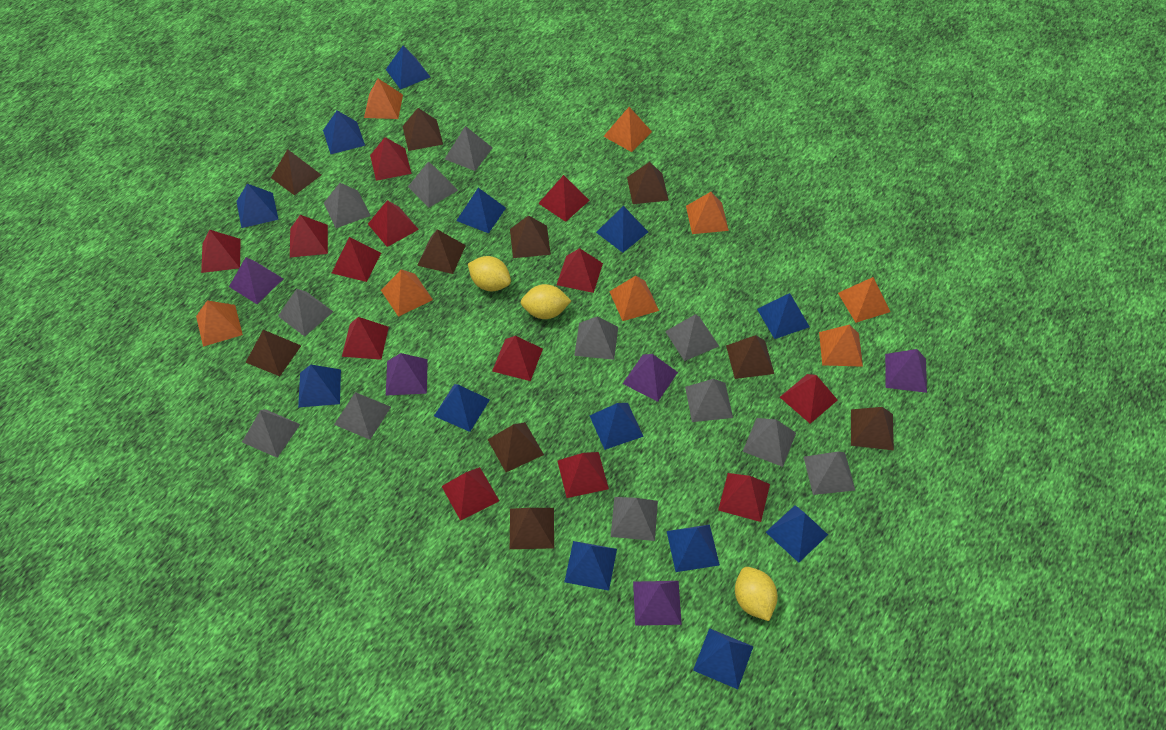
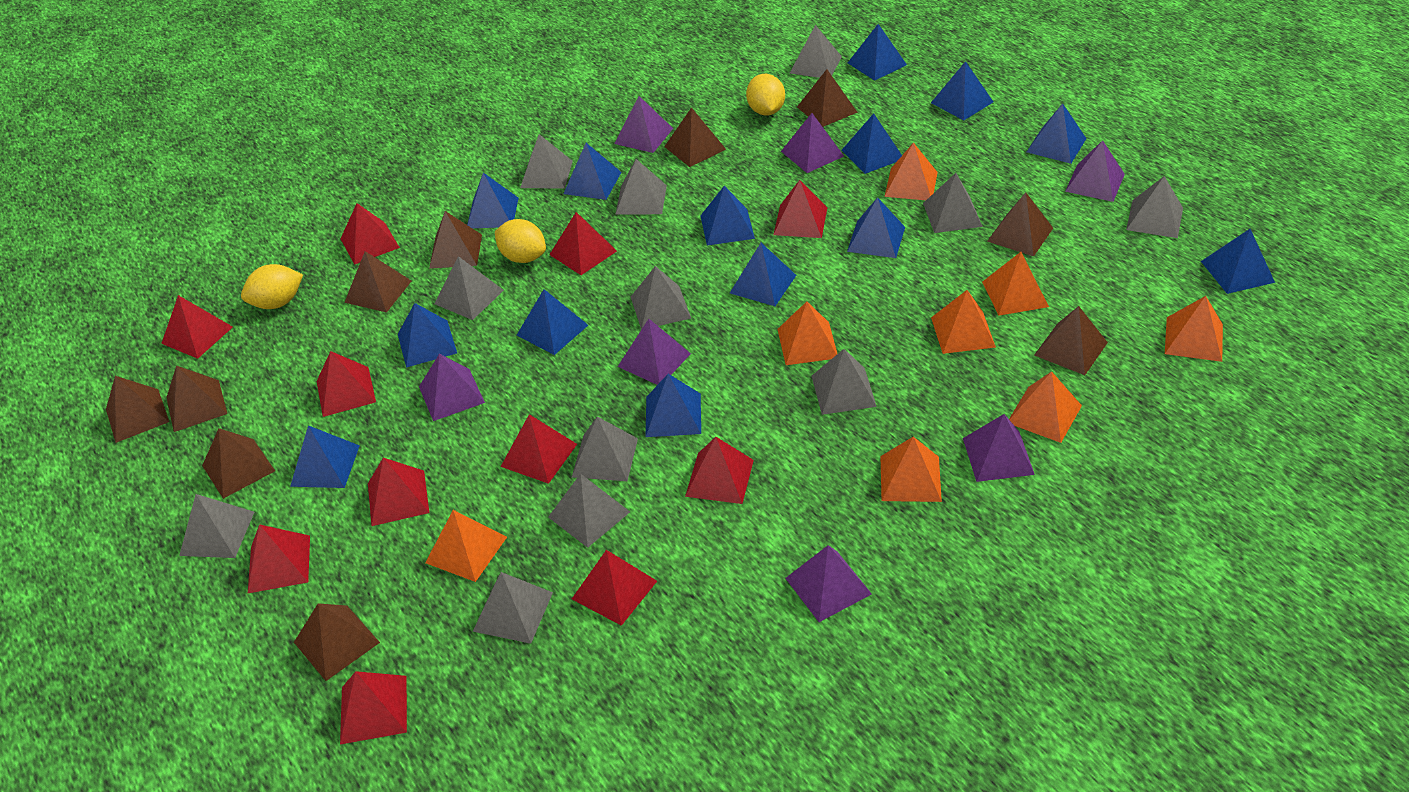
blue pyramid: [236,184,279,228] [298,365,341,407] [323,111,365,154] [386,45,430,90] [434,384,490,432] [456,188,506,233] [564,541,617,591] [590,403,644,450] [596,206,648,253] [667,525,720,572] [693,628,754,689] [757,293,810,339] [766,505,828,563] = 13 -> [290,425,360,488] [398,303,457,368] [467,173,519,228] [517,289,588,355] [563,143,621,200] [646,374,701,437] [700,186,755,246] [730,243,796,306] [841,113,902,174] [847,197,905,258] [848,24,907,81] [931,61,993,120] [1027,103,1087,164] [1201,229,1275,294] = 14
purple pyramid: [229,257,283,304] [386,353,428,396] [623,354,678,402] [633,581,682,626] [885,349,927,393] = 5 -> [419,354,485,421] [614,96,673,153] [618,319,691,385] [781,113,844,173] [785,545,872,622] [963,414,1035,482] [1065,140,1125,202] = 7
red pyramid: [201,230,241,273] [290,215,328,258] [332,237,381,282] [342,317,389,360] [368,200,419,247] [370,137,412,181] [441,467,499,521] [492,336,543,381] [538,175,590,222] [557,248,603,293] [557,452,609,498] [718,473,770,522] [780,374,837,424] = 13 -> [161,295,233,359] [248,524,310,593] [317,351,376,417] [340,203,400,265] [340,671,407,744] [368,458,429,526] [501,414,577,484] [549,212,617,275] [572,550,657,626] [685,437,754,504] [773,180,827,238] = 11

